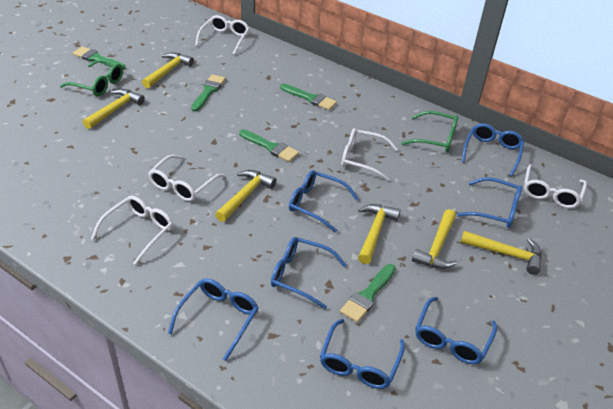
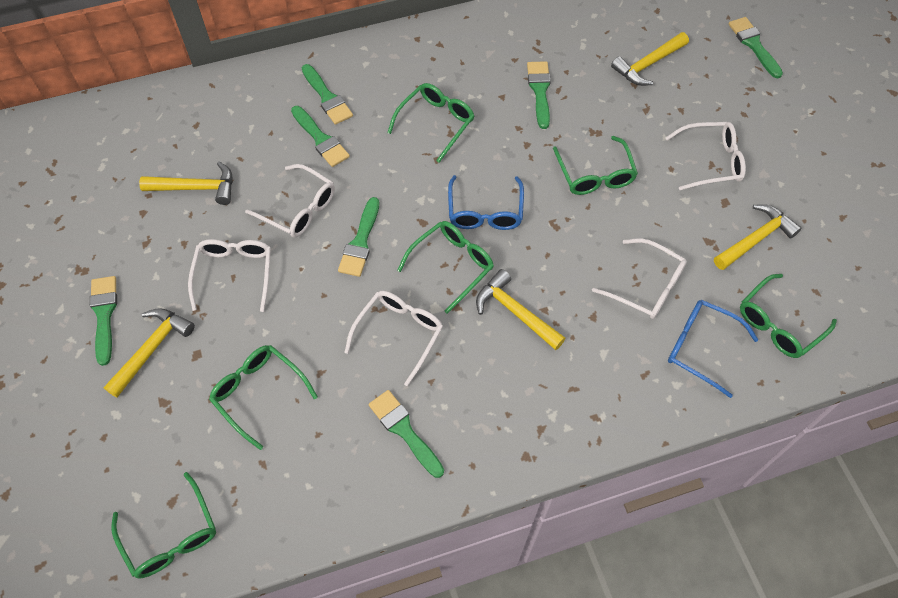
blue glasses: [168,278,259,361] [271,237,346,309] [289,170,358,233] [320,319,405,389] [415,297,497,364] [457,177,522,228] [462,123,524,177] = 7 -> [448,175,524,230] [668,300,759,398] = 2
green brush: [73,46,126,70] [191,74,226,111] [239,129,299,162] [280,84,337,110] [340,264,396,323] = 5 -> [90,276,117,366] [291,106,350,167] [302,64,353,125] [338,197,379,277] [369,390,444,478] [527,61,551,129] [729,17,783,78] = 7
green glasses: [60,59,123,96] [402,111,458,152] = 2 -> [111,472,216,579] [209,345,318,450] [387,83,474,163] [397,221,494,314] [553,136,638,195] [740,274,837,358] = 6
yellow hammer: [83,89,145,129] [142,52,194,88] [215,170,276,222] [358,204,401,264] [412,209,458,269] [461,231,542,275] = 6 -> [103,308,195,398] [139,161,233,205] [476,269,566,350] [611,32,689,86] [714,204,802,270] = 5

